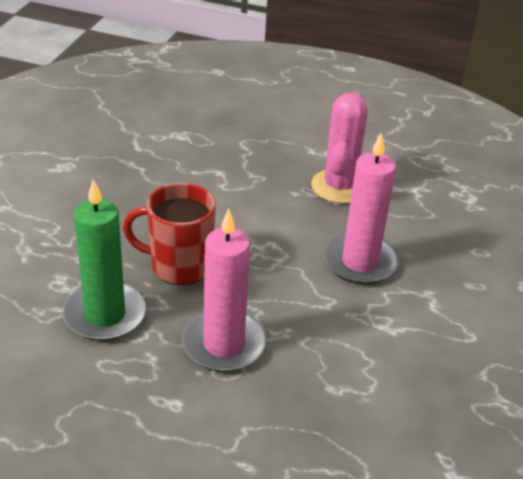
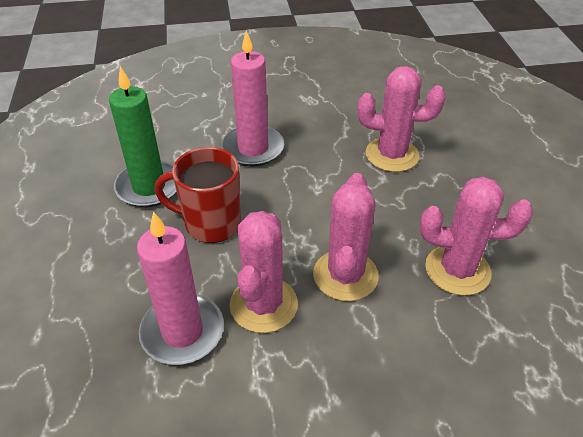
pink cactus: [311,92,368,204] = 1 -> [229,211,298,333] [313,173,379,301] [358,66,446,172] [420,177,533,295] = 4

